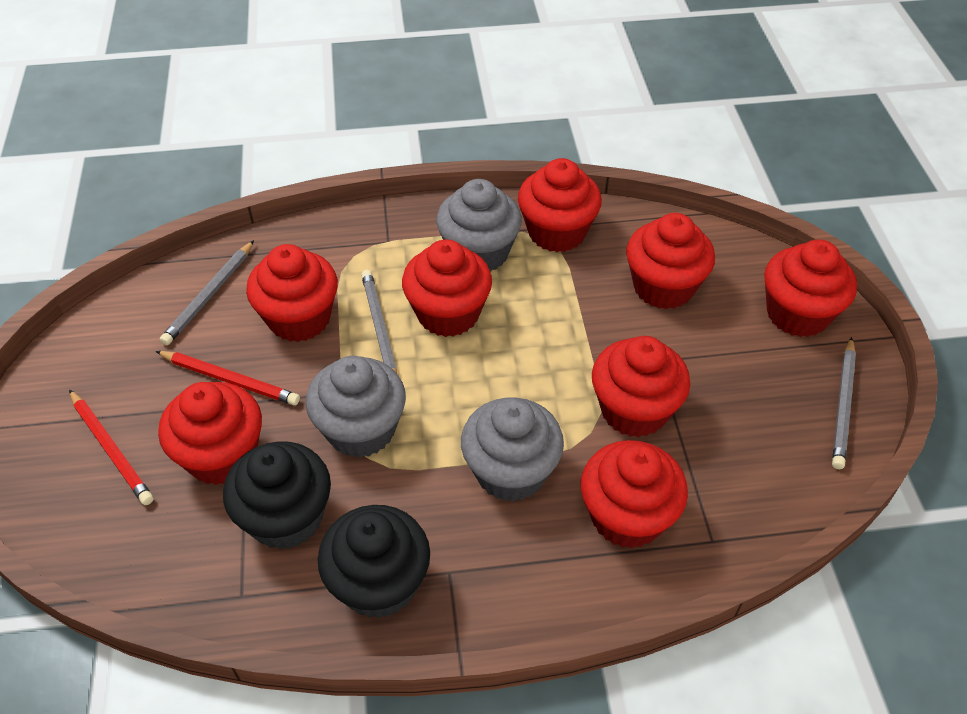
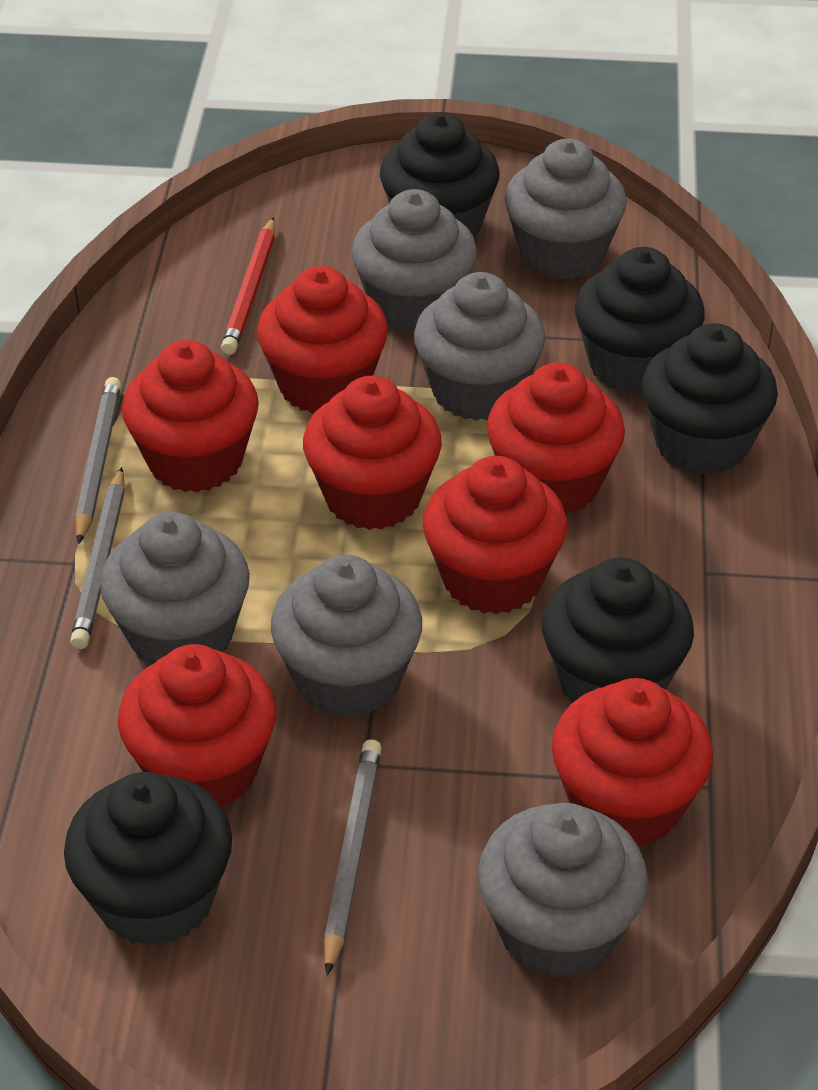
black cupcake: [223,441,331,550] [318,505,430,619] = 2 -> [64,772,232,947] [380,113,500,239] [542,558,694,703] [575,247,705,394] [642,323,778,475] = 5
grey cupcake: [306,356,406,458] [436,179,522,272] [461,397,564,502] = 3 -> [100,512,250,666] [271,555,422,718] [351,189,477,333] [414,272,545,421] [478,803,648,978] [505,139,627,279] = 6
red cupcake: [158,382,262,485] [246,244,338,342] [402,239,492,337] [518,158,602,252] [581,440,688,549] [592,336,690,437] [626,213,715,310] [764,240,857,337] = 8 -> [118,644,277,808] [122,340,259,492] [257,266,388,414] [303,376,442,530] [422,456,567,614] [487,362,625,514] [552,678,713,847] = 7
red pencil: [69,390,153,505] [156,351,300,405] = 2 -> [221,217,275,355] = 1

